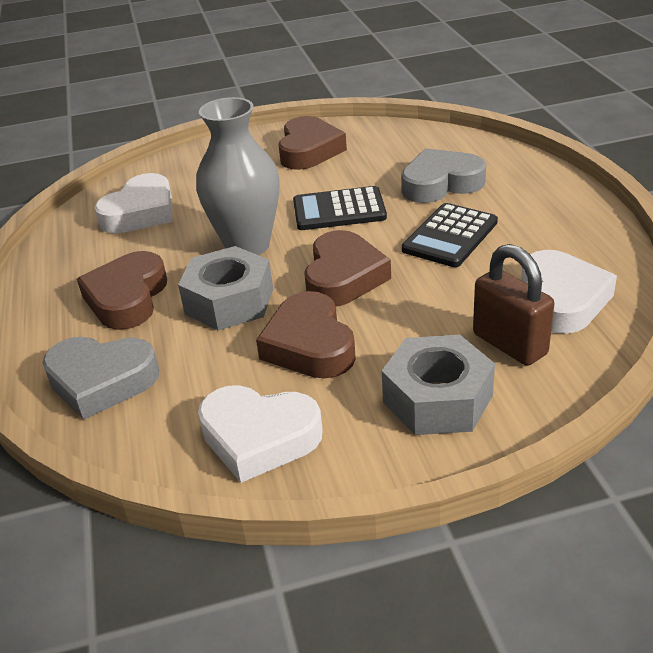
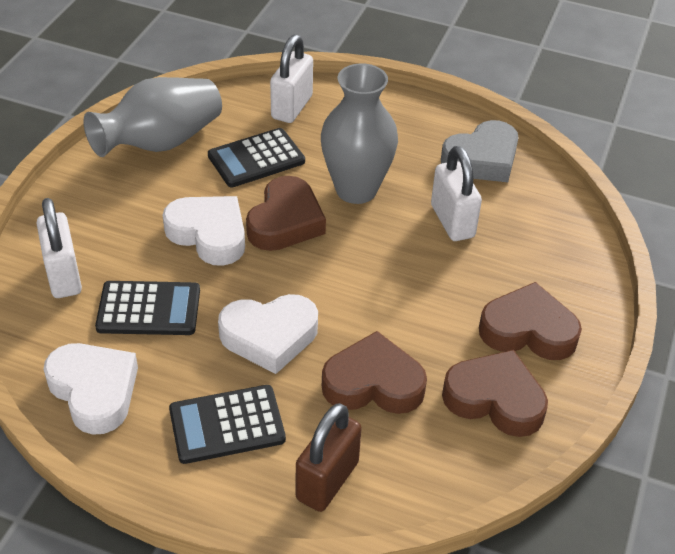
black calculator: [293,186,387,230] [402,203,498,267] = 2 -> [95,281,200,335] [169,385,286,464] [208,128,305,187] = 3
grey heart: [42,337,159,420] [401,148,486,203] = 2 -> [441,120,519,182] = 1
grey nut: [178,246,273,331] [382,334,495,435] = 2 -> none = 0
grey vase: [196,97,280,255] = 1 -> [83,77,222,157] [321,63,398,204] = 2
white padlock: none = 0 -> [37,198,82,298] [270,35,313,123] [431,146,482,241] = 3

